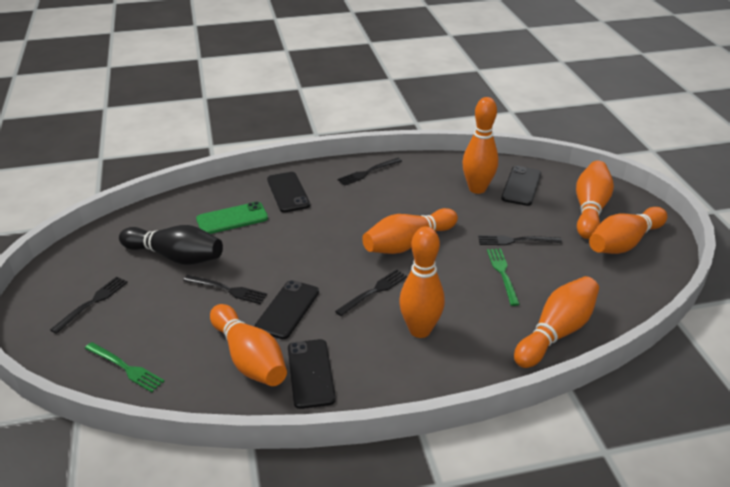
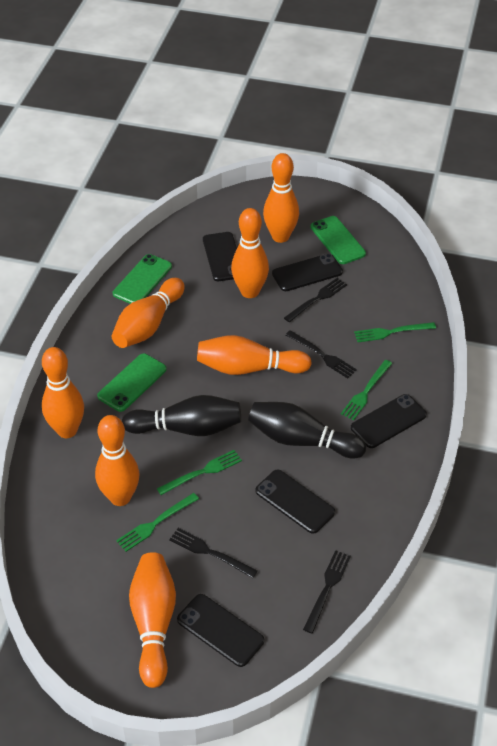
black bowling pin: [119,225,223,265] = 1 -> [122,395,241,436] [248,402,366,459] = 2
black fork: [50,277,128,334] [183,275,267,304] [335,269,407,316] [337,158,402,186] [478,235,562,245] = 5 -> [169,528,258,578] [284,278,347,322] [285,330,357,378] [303,550,351,634] = 4
black phone: [255,280,319,339] [267,172,310,212] [288,339,336,409] [501,166,541,206] = 4 -> [177,594,264,667] [203,232,237,281] [255,469,335,534] [272,254,343,291] [351,394,427,448] = 5
green fork: [85,342,164,392] [487,249,520,306] = 2 -> [116,493,199,552] [157,450,242,495] [341,360,392,420] [354,322,436,342] = 4
green phone: [196,202,268,234] = 1 -> [97,353,167,412] [113,254,172,304] [310,216,366,264] = 3

